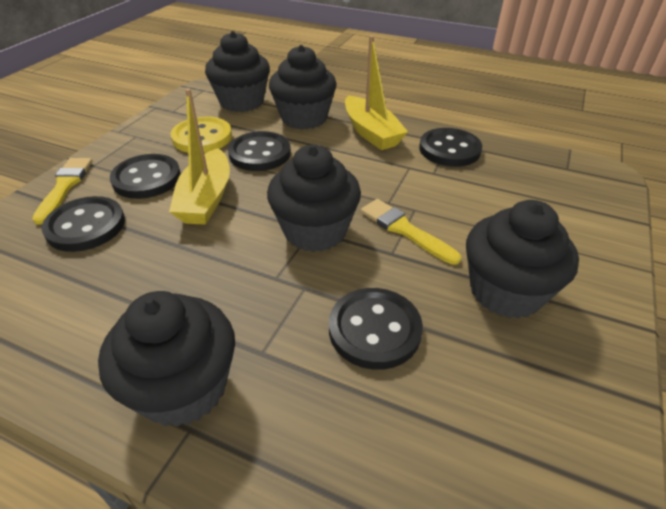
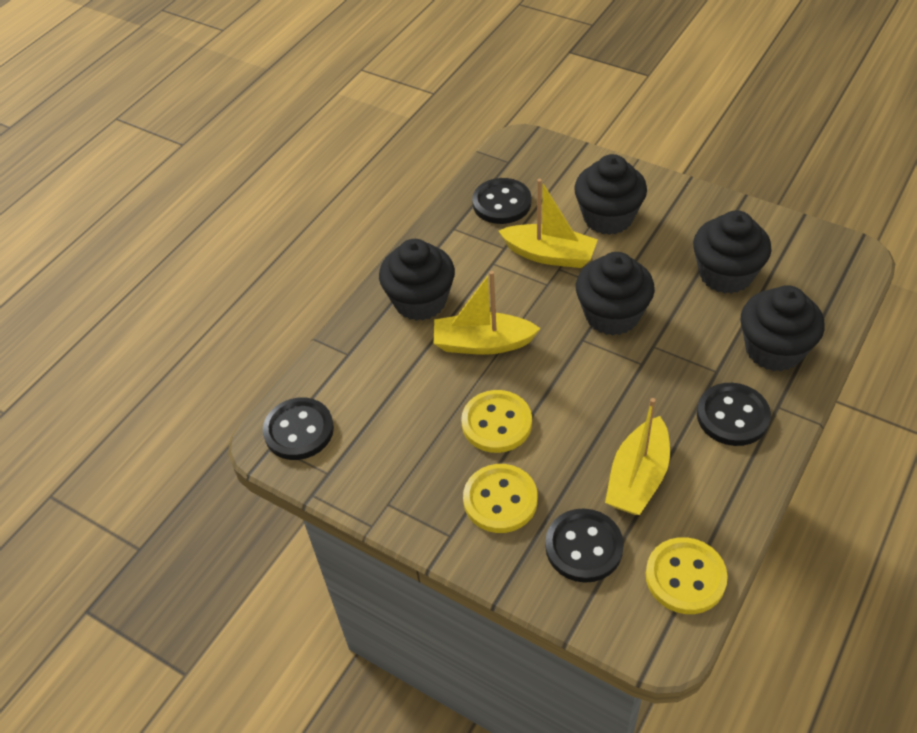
black button: [42,196,125,252] [110,154,181,199] [228,131,291,171] [329,288,423,370] [419,128,482,167] = 5 -> [263,397,334,460] [472,178,531,224] [545,508,624,583] [697,383,771,446] = 4
yellow boat: [169,88,230,225] [345,35,408,150] = 2 -> [433,271,541,355] [499,179,598,268] [605,398,670,515] = 3
yellow brush: [32,158,92,224] [361,199,461,265] = 2 -> none = 0
yellow button: [170,117,232,153] = 1 -> [461,390,532,453] [463,464,538,533] [646,537,728,614] = 3

